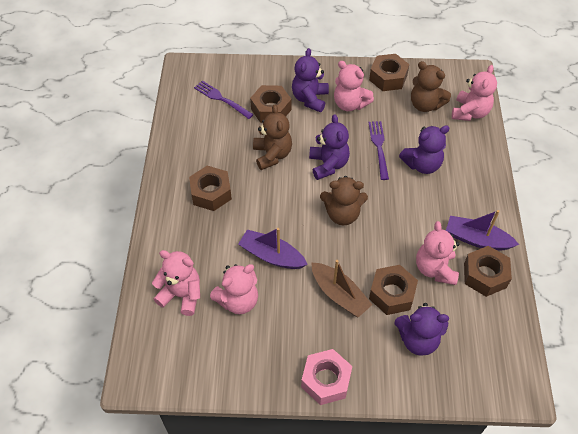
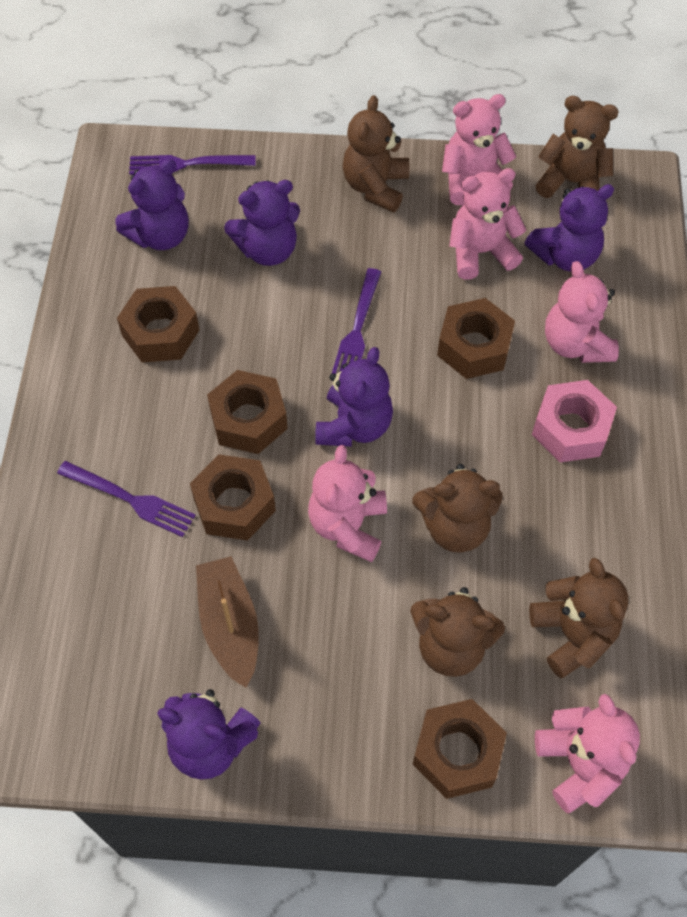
brown teddy bear: [253,105,292,170] [320,176,368,225] [411,61,451,112] = 3 -> [343,95,409,213] [410,587,505,677] [412,464,503,553] [529,558,628,678] [535,96,619,198] = 5
purple boat: [238,228,308,269] [446,210,519,250] = 2 -> none = 0
purple fork: [194,81,254,119] [368,121,389,180] = 2 -> [57,461,196,537] [129,155,256,175] [332,268,381,374] = 3
purple teddy bear: [292,48,329,112] [309,114,350,180] [395,303,449,356] [399,125,450,174] = 4 -> [115,159,189,250] [157,689,260,780] [224,180,300,266] [315,347,393,447] [525,184,614,272] = 5

